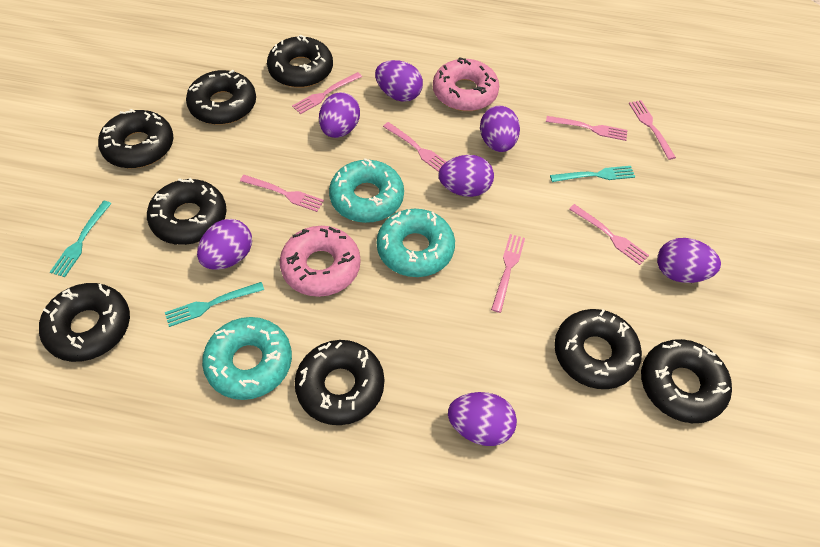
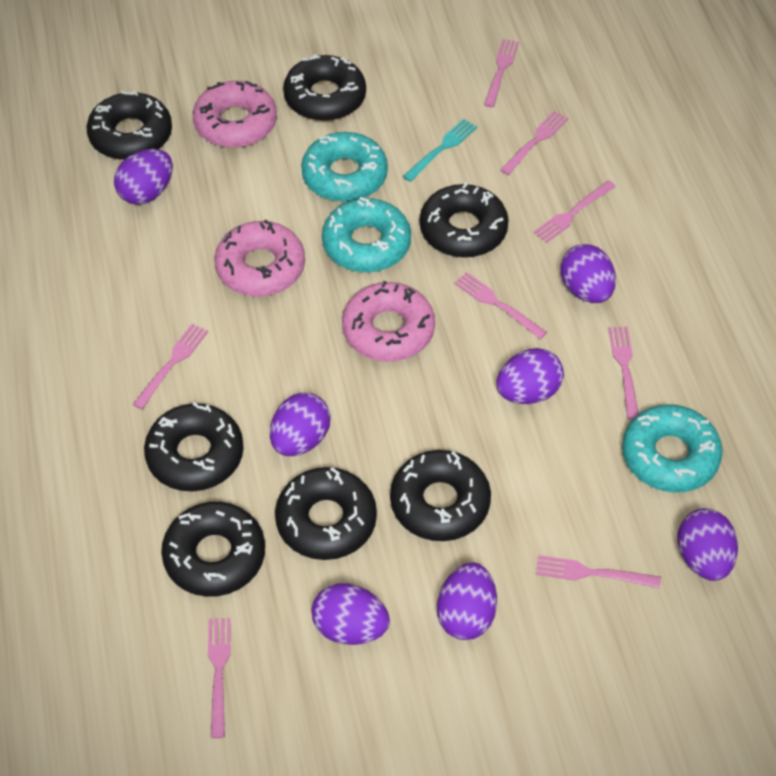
black donut: [39,283,130,362] [98,109,174,168] [147,178,227,245] [186,70,256,125] [267,35,333,88] [295,340,384,425] [554,309,642,389] [641,339,732,423] = 8 -> [87,91,172,160] [144,402,244,492] [161,502,265,597] [275,467,377,560] [283,54,366,121] [390,450,491,541] [420,182,509,258] = 7
pink donut: [280,226,361,297] [433,57,499,111] = 2 -> [193,81,277,148] [214,219,305,297] [342,281,435,362] = 3
pink fork: [240,175,324,212] [292,72,362,114] [383,122,446,172] [491,234,525,313] [546,116,628,141] [569,204,649,265] [629,100,676,160] = 7 -> [132,324,208,409] [208,618,231,738] [454,272,547,339] [484,39,519,107] [500,111,568,175] [533,181,616,243] [536,555,661,588] [609,326,639,419] = 8
turquoise fork: [50,201,112,277] [165,282,264,327] [550,166,635,182] = 3 -> [403,119,477,182] = 1

